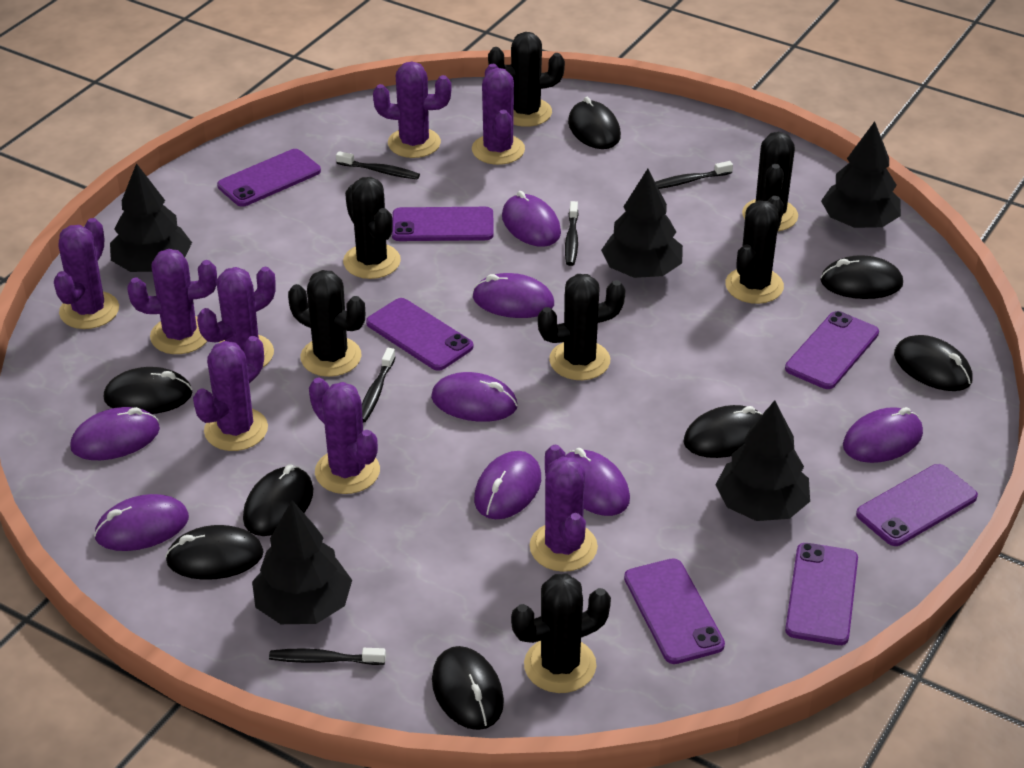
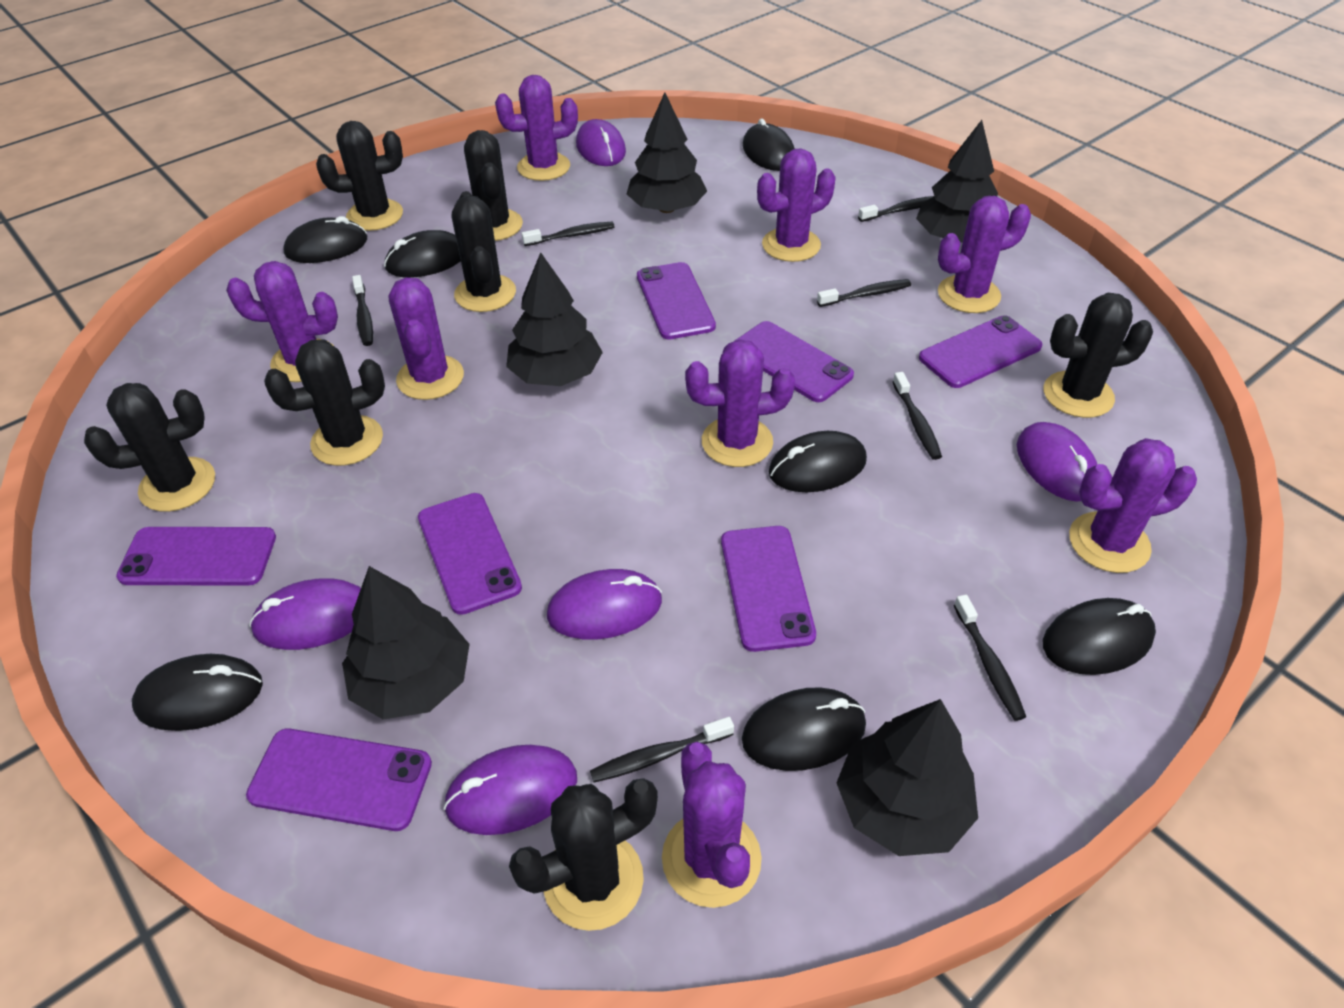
black mouse: [103,367,193,414] [165,525,264,580] [243,464,313,536] [432,646,504,730] [568,96,621,149] [683,405,762,458] [821,255,903,299] [894,335,973,391] = 8 -> [132,654,263,731] [283,216,367,263] [384,230,461,278] [742,687,866,771] [743,119,795,171] [769,431,867,492] [1043,598,1156,675] = 7
black toothbrush: [269,648,386,665] [336,151,420,179] [362,348,396,423] [565,201,579,266] [655,161,733,189] = 5 -> [352,275,373,346] [521,222,615,246] [590,717,734,782] [817,279,911,307] [858,196,933,222] [893,372,942,460] [954,595,1026,721] = 7
purple mouse: [70,407,160,460] [94,494,189,551] [431,372,518,422] [473,273,554,318] [474,451,541,519] [502,191,561,247] [565,448,630,516] [843,407,923,463] = 8 -> [249,578,361,650] [443,745,577,835] [547,569,662,640] [576,119,626,166] [1017,422,1097,502] = 5

